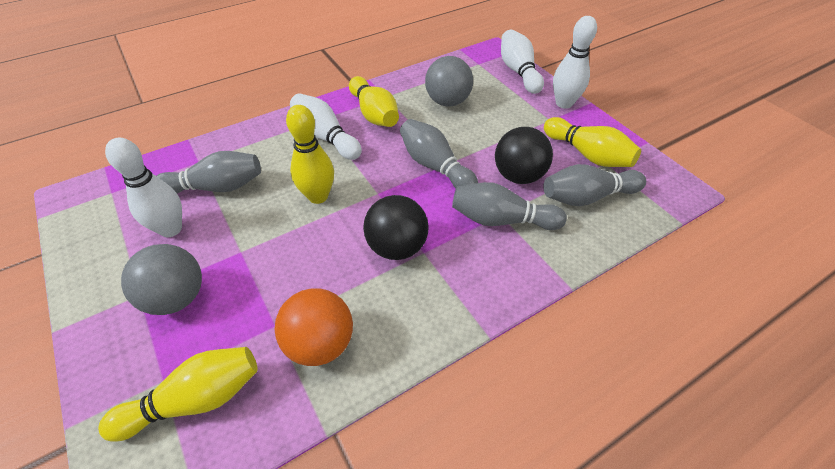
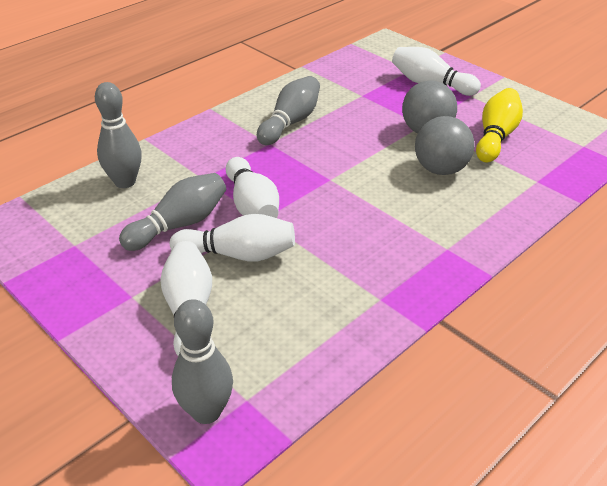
black ball: [363,195,429,260] [495,127,553,184] = 2 -> none = 0
orange ball: [274,288,353,366] = 1 -> none = 0
yellow bowling pin: [98,347,258,442] [286,105,334,204] [349,76,399,127] [544,117,641,167] = 4 -> [476,88,523,162] = 1

